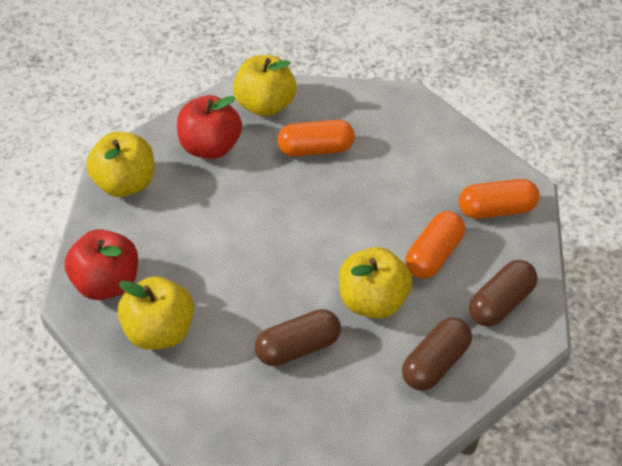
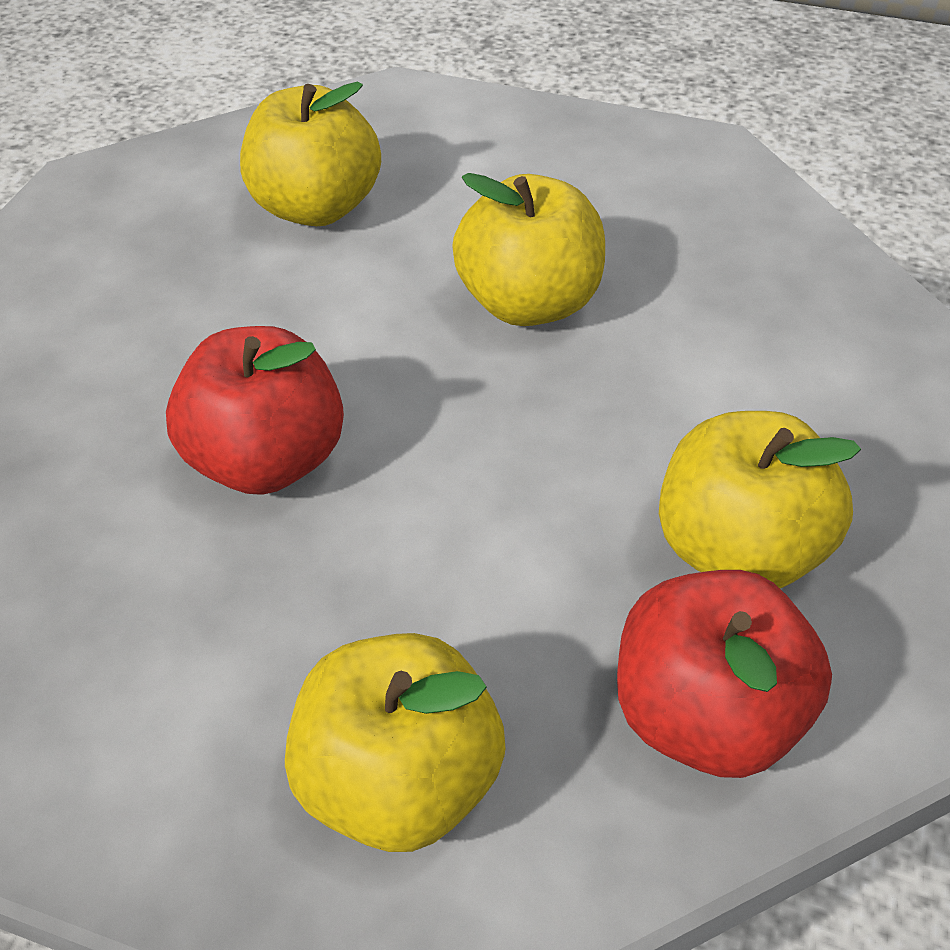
brown capsule: [255,309,341,366] [402,317,472,391] [469,260,538,326] = 3 -> none = 0
orange capsule: [277,120,355,156] [405,211,465,279] [459,179,540,219] = 3 -> none = 0

